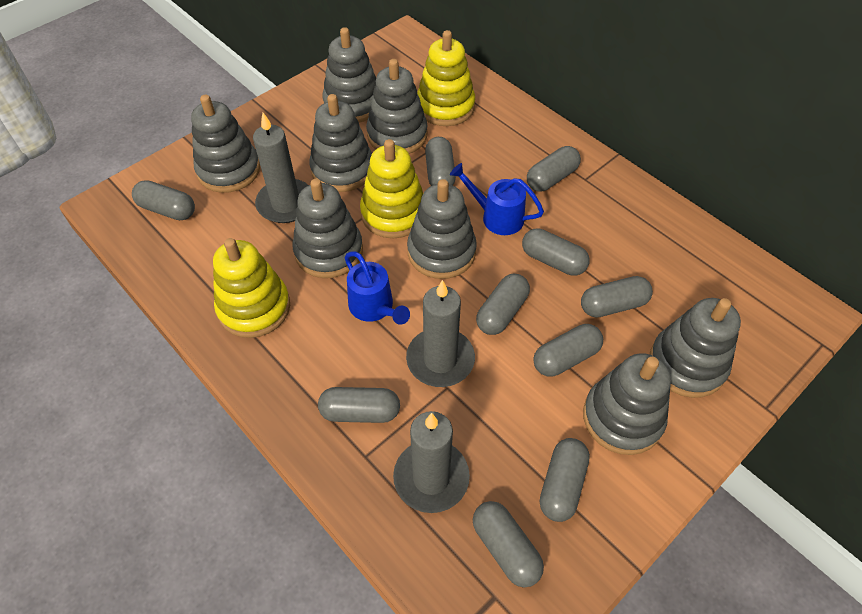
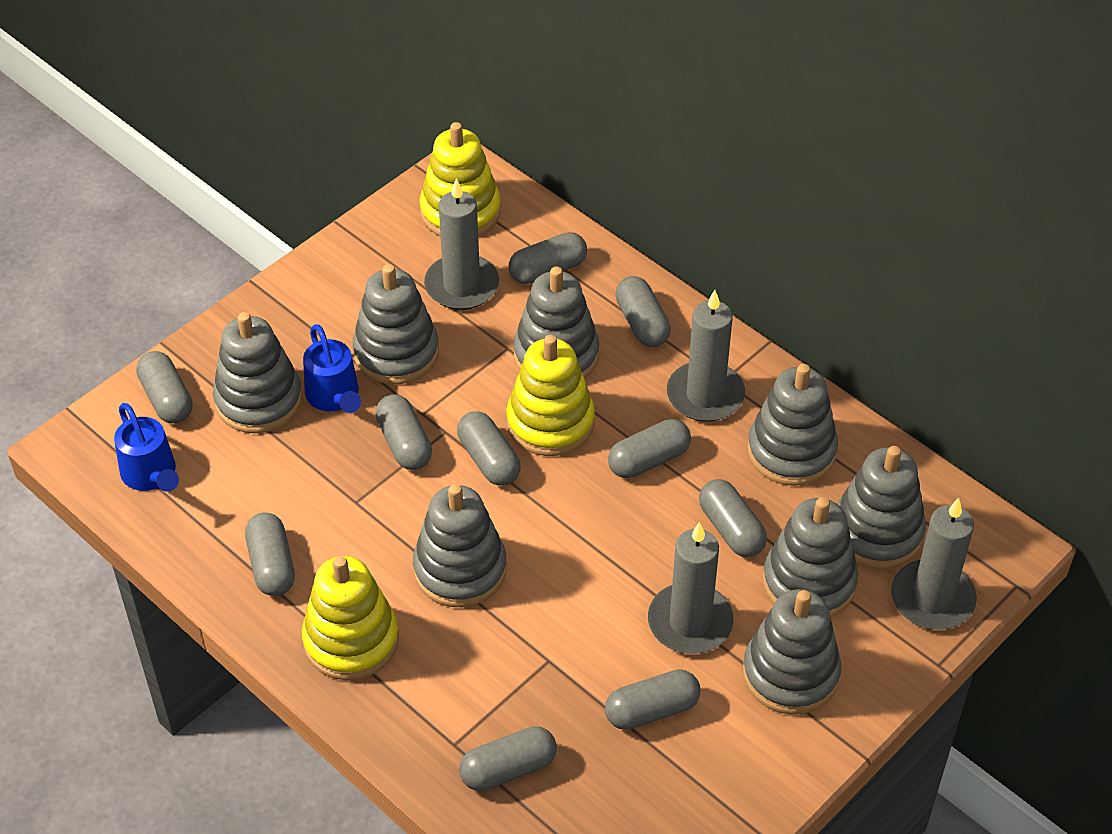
grey candle: [253,113,309,223] [393,411,470,513] [406,280,475,387] = 3 -> [424,178,499,310] [648,522,734,654] [667,290,745,422] [891,498,977,630] = 4

